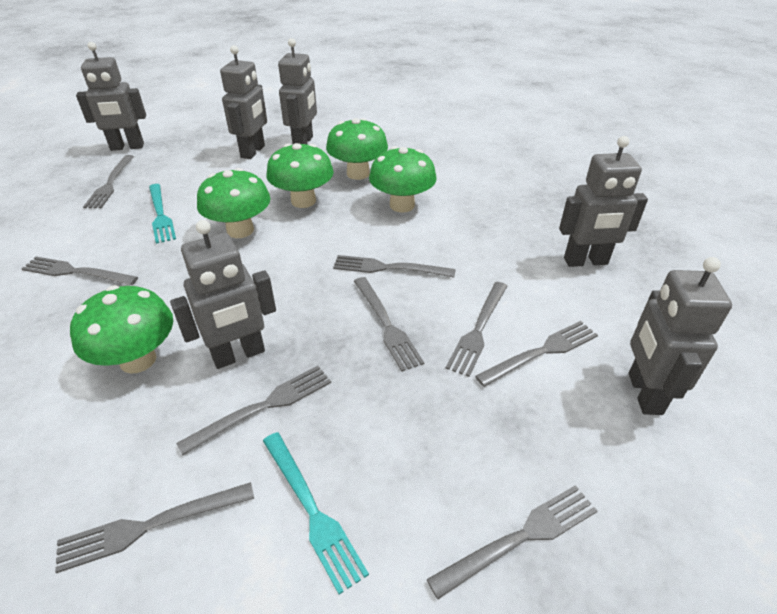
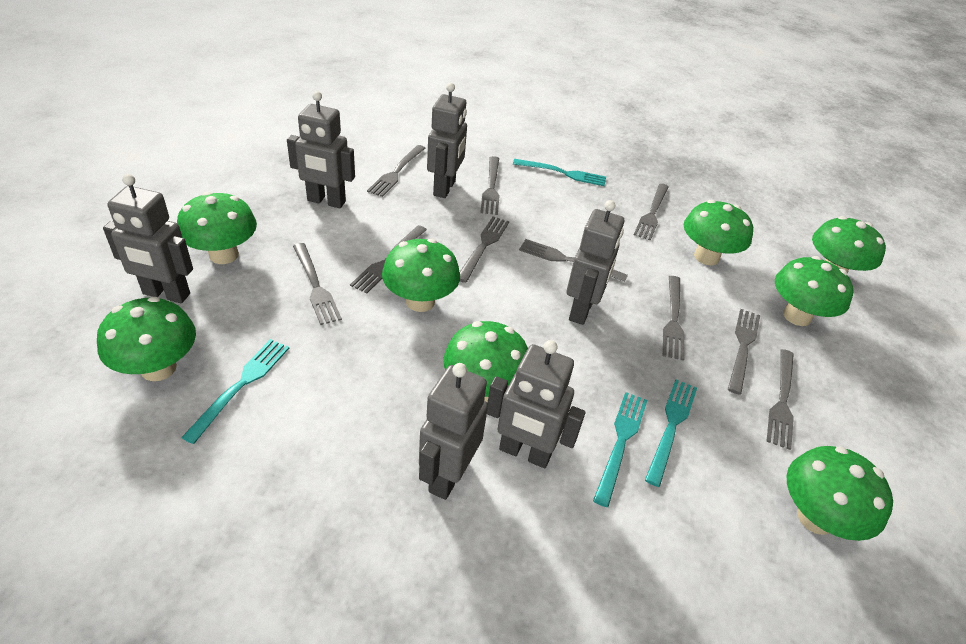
green mushroom: [70,285,173,374] [197,168,271,238] [266,143,334,208] [326,118,388,180] [369,146,436,213] = 5 -> [97,297,196,381] [177,192,257,264] [382,239,460,312] [443,321,528,402] [684,200,753,265] [775,256,853,326] [786,446,893,541] [812,216,886,273] = 8
grey fork: [21,257,138,285] [55,482,254,573] [83,155,134,208] [176,366,331,455] [333,255,456,277] [354,277,424,372] [427,485,597,599] [445,282,507,377] [475,321,598,387] = 9 -> [293,243,342,325] [350,225,427,294] [367,145,425,197] [460,217,509,283] [480,156,500,215] [519,239,628,282] [634,183,669,241] [663,276,685,361] [728,309,760,395] [766,349,794,450] = 10
turquoise fork: [149,184,176,244] [263,432,369,595] = 2 -> [181,339,289,444] [513,159,606,186] [593,392,647,507] [645,380,697,487] = 4

